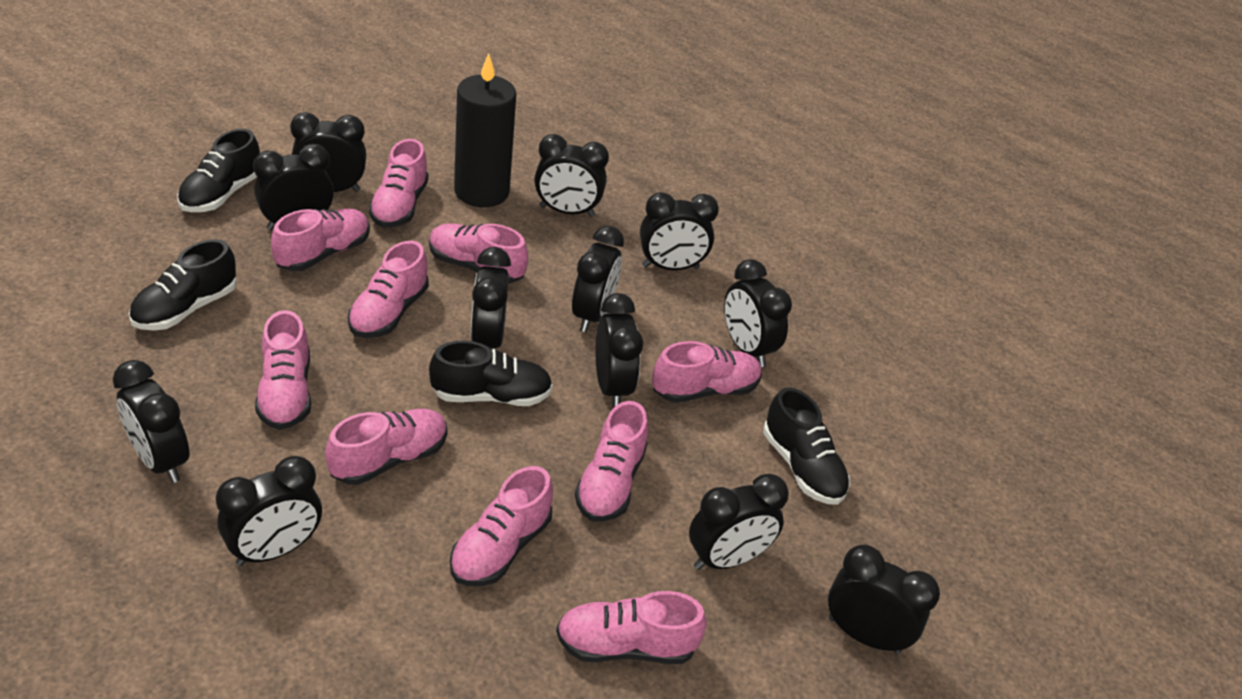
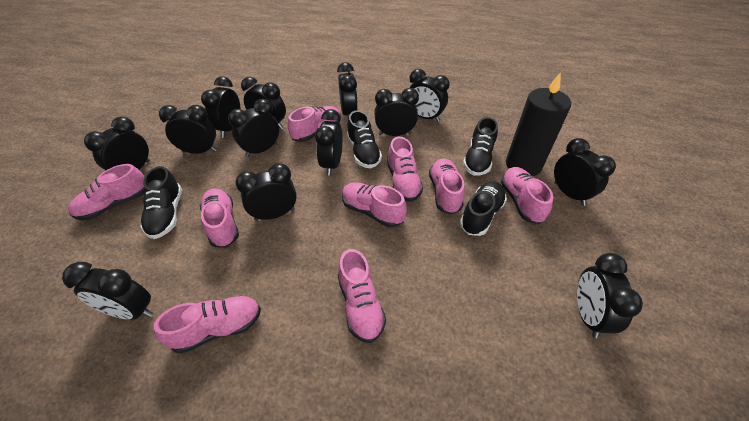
black clock: [113,360,189,483] [216,456,322,566] [253,144,334,231] [290,112,366,192] [471,247,511,349] [535,134,609,217] [572,226,624,332] [596,293,643,408] [640,192,719,270] [689,474,789,570] [724,259,792,367] [828,545,940,654] = 12 -> [62,262,153,320] [84,117,150,170] [159,105,217,154] [201,76,240,138] [228,99,279,157] [235,163,297,221] [241,77,286,129] [315,109,343,176] [337,62,358,118] [374,88,419,136] [409,69,450,122] [554,138,616,206] [577,253,643,338] = 13
pink shoe: [255,310,311,430] [271,209,370,271] [325,409,448,485] [348,241,429,338] [369,139,429,227] [429,224,528,284] [450,466,553,586] [556,591,707,664] [575,401,648,522] [652,341,762,403] = 10 -> [68,164,145,220] [154,296,261,354] [200,189,239,247] [288,106,341,142] [338,249,386,343] [342,182,407,227] [387,137,423,202] [429,158,465,214] [501,167,553,224] = 9

